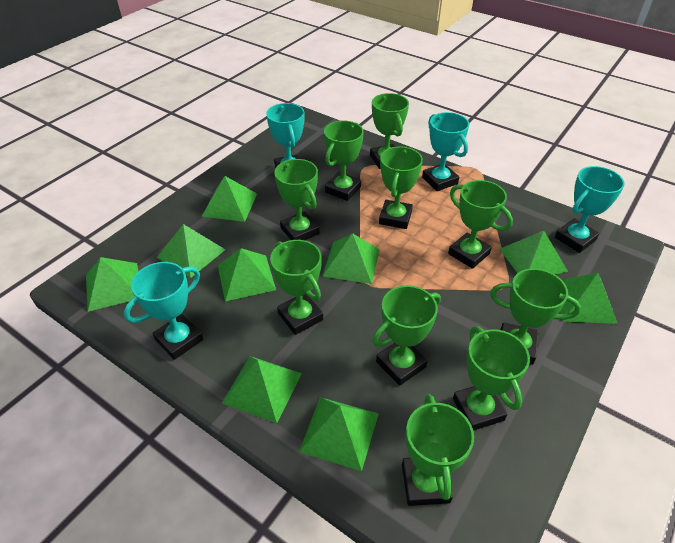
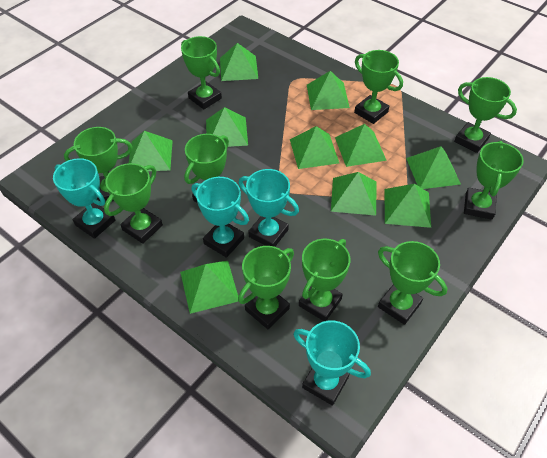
green pyramid: [86,257,138,312] [157,224,226,278] [202,176,257,222] [218,248,276,301] [222,356,302,423] [299,397,379,471] [323,233,380,284] [500,231,568,275] [560,273,618,324] = 9 -> [129,131,173,171] [180,261,238,314] [206,107,248,147] [220,43,258,81] [290,126,339,169] [307,71,350,110] [331,172,376,216] [335,124,387,167] [384,184,431,228] [406,146,461,189] = 10

